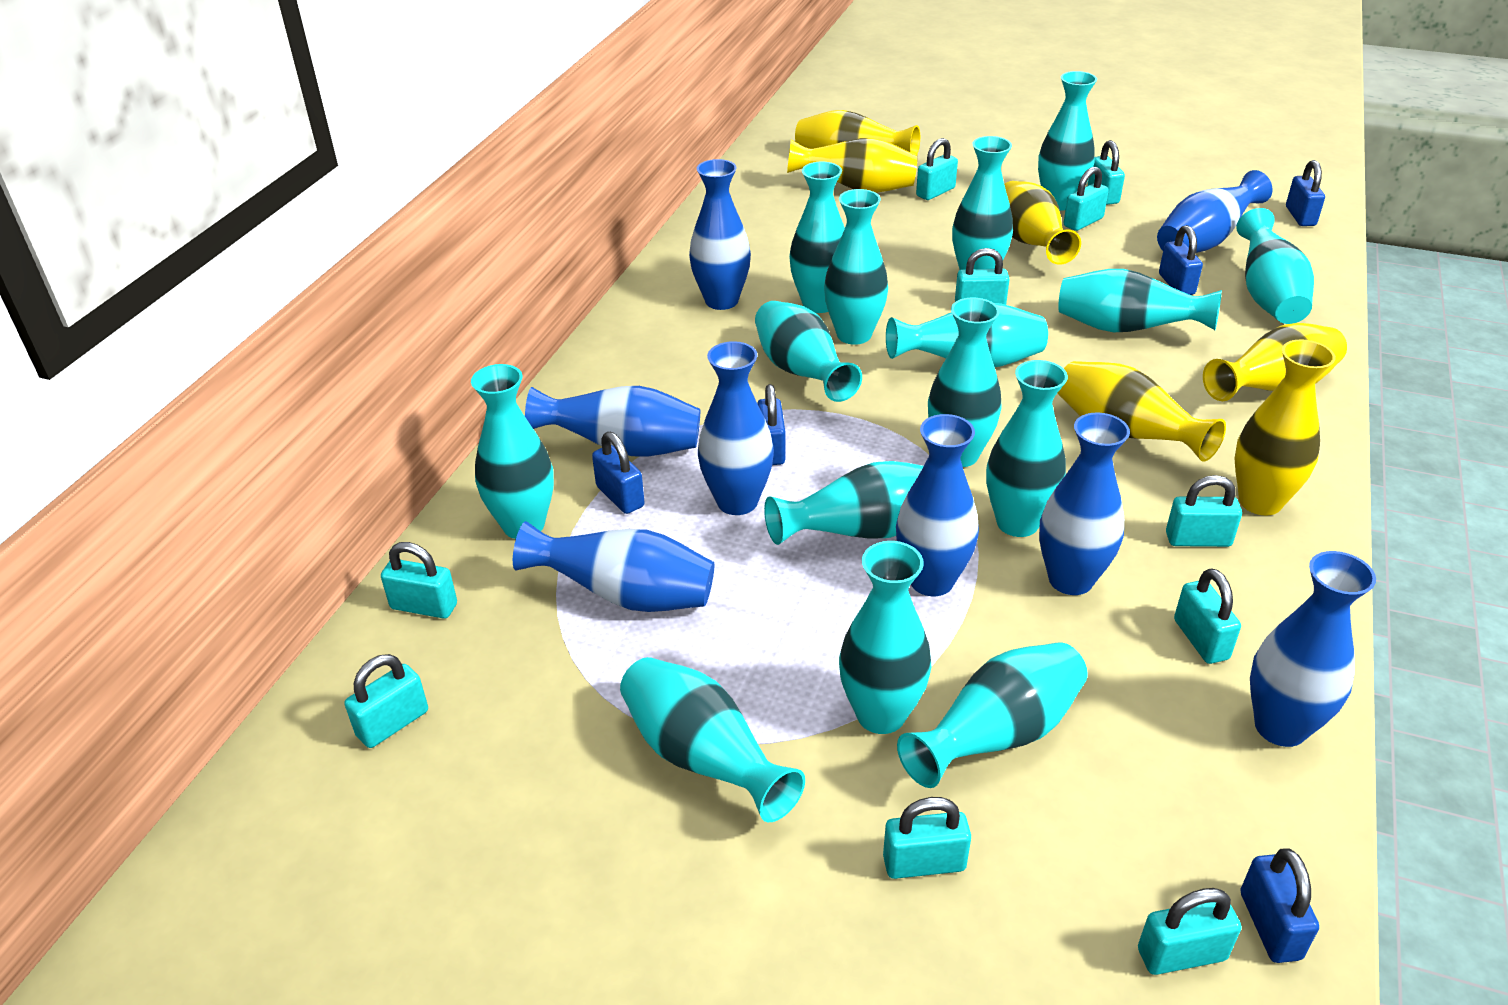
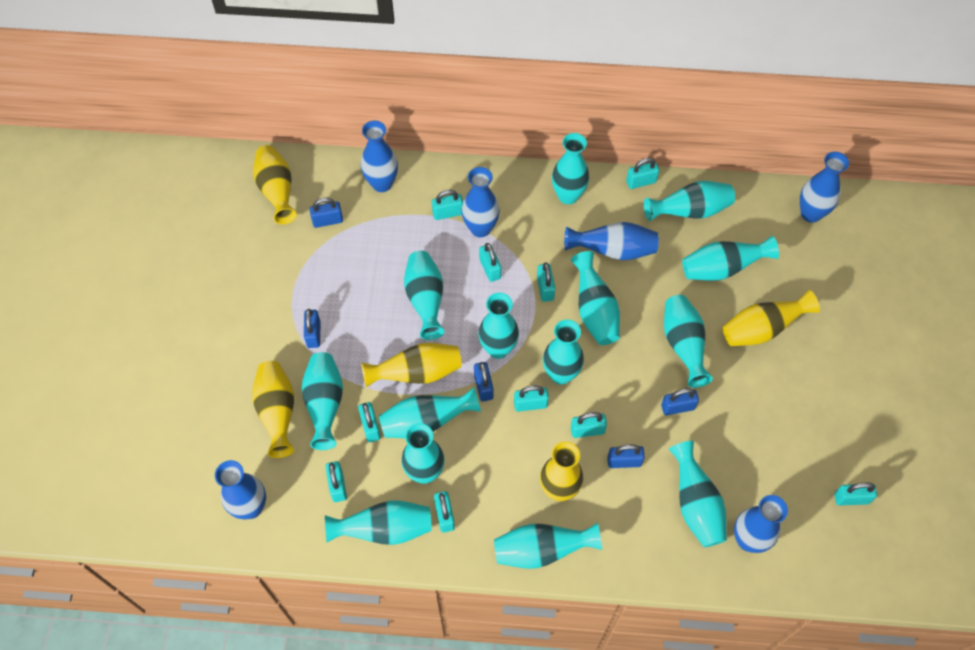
blue vase: [513,521,714,612] [525,386,700,457] [689,159,751,310] [698,341,774,515] [896,414,979,596] [1039,413,1130,595] [1157,170,1272,253] [1250,551,1376,747] = 8 -> [215,460,266,519] [361,121,398,192] [461,167,500,237] [564,222,659,260] [734,495,788,553] [800,152,849,223] = 6
turquoise vase: [471,364,554,539] [620,657,805,822] [755,301,862,402] [764,461,924,545] [789,162,845,313] [824,189,888,345] [839,541,931,734] [886,303,1048,367] [897,642,1088,788] [928,298,1002,467] [952,136,1013,270] [986,360,1068,537] [1038,71,1097,210] [1058,269,1222,332] [1236,208,1314,324] = 15 -> [301,352,343,450] [325,501,432,545] [379,387,481,438] [401,423,445,484] [404,251,444,340] [478,293,519,359] [494,523,602,569] [543,320,584,385] [552,133,589,204] [571,251,620,345] [644,181,735,221] [664,295,713,388] [669,441,727,547] [682,236,779,281] = 14
yellow vase: [787,138,918,193] [795,110,920,155] [1004,181,1081,265] [1058,361,1226,462] [1203,323,1347,401] [1235,340,1336,515] = 6 -> [252,361,294,458] [253,145,297,224] [361,343,462,387] [540,442,584,501] [722,290,820,346] = 5

